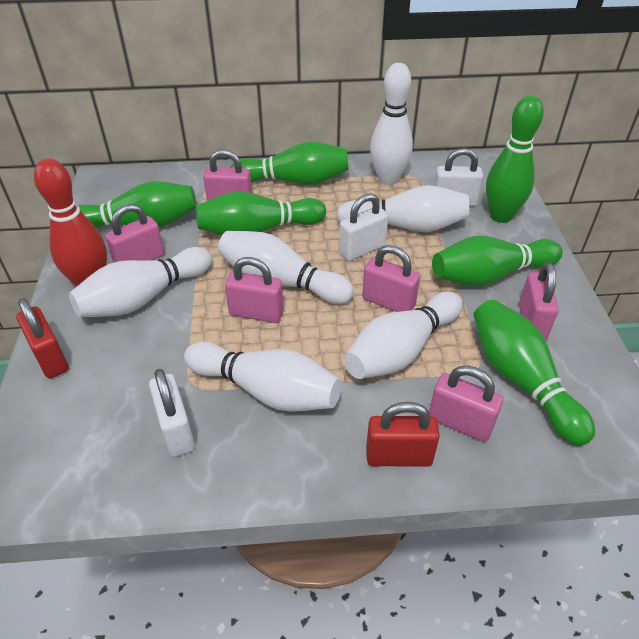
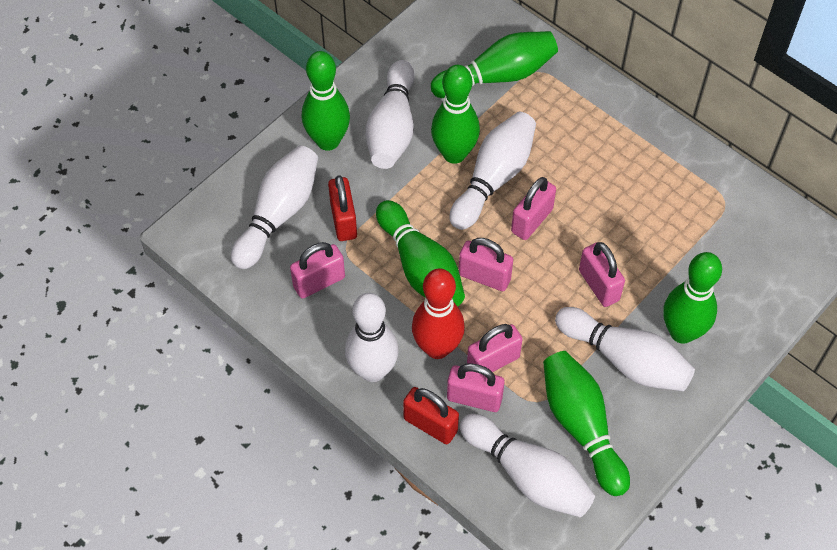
white padlock: [149,369,195,457] [339,193,389,261] [434,148,484,206] = 3 -> none = 0

